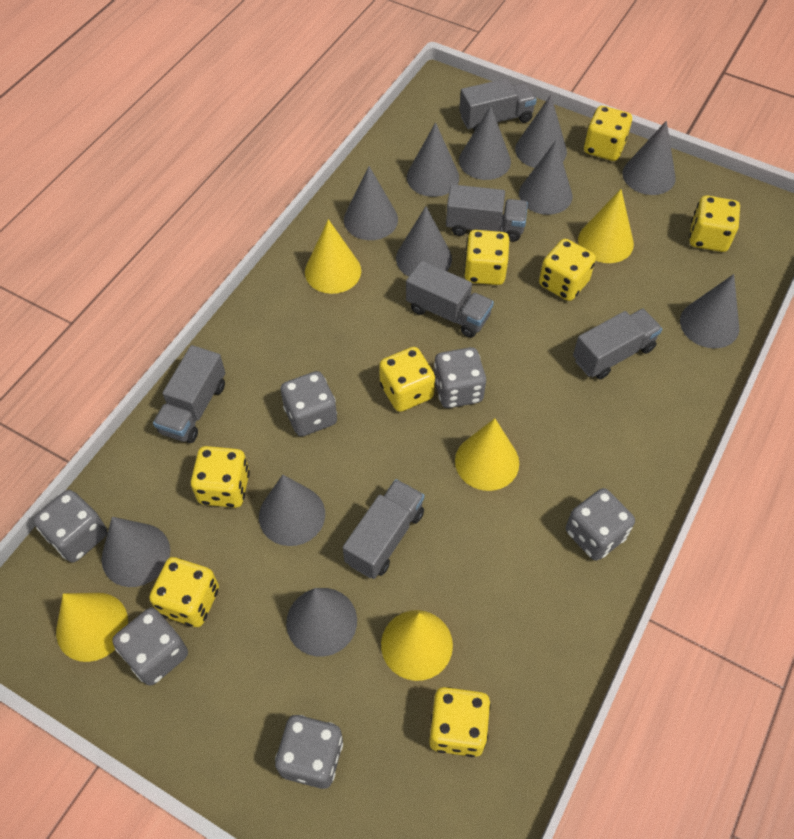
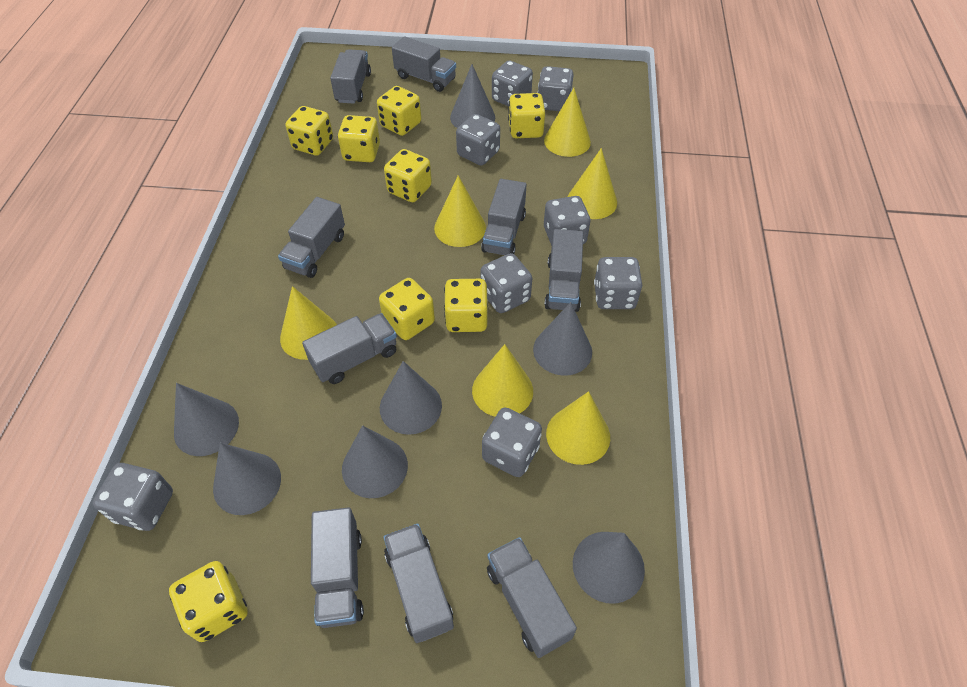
grey cone: [101,517,170,587] [259,475,325,546] [286,588,357,657] [344,166,398,240] [396,206,452,277] [407,122,459,197] [459,106,511,180] [515,95,567,168] [519,141,572,215] [622,121,676,195] [680,274,739,348] = 11 -> [174,383,239,456] [213,443,281,515] [342,425,408,498] [380,361,442,435] [450,64,495,128] [533,302,592,376] [573,532,645,604] = 7
grey dice: [33,490,107,562] [112,608,188,686] [275,715,343,789] [281,371,337,436] [434,347,486,408] [566,488,635,561] = 6 -> [93,463,173,531] [456,114,500,165] [480,253,532,313] [482,407,542,477] [492,61,533,106] [538,66,574,111] [544,196,590,246] [594,257,642,309] = 8
grey truck: [153,345,225,443] [343,479,424,579] [406,260,494,338] [446,184,528,242] [459,78,537,132] [573,309,662,379] = 6 -> [278,197,345,278] [302,313,397,384] [311,507,364,628] [330,49,371,104] [383,524,454,643] [392,36,456,92] [481,179,527,255] [487,537,577,658] [544,229,583,312] = 9
yellow cone: [56,593,128,662] [305,219,361,294] [381,610,453,681] [455,418,519,491] [578,189,634,263] = 5 -> [280,286,337,360] [434,176,486,247] [472,344,533,417] [544,88,591,157] [546,391,610,465] [568,148,617,219] = 6

